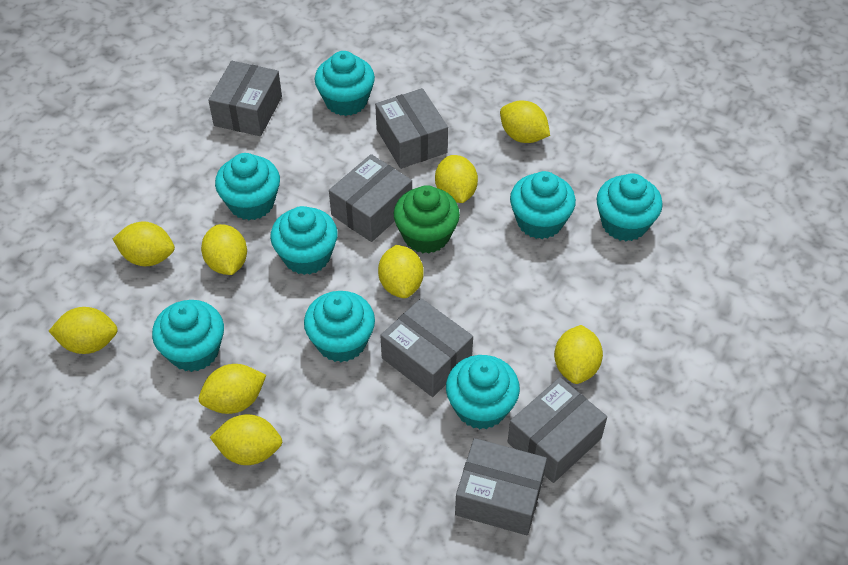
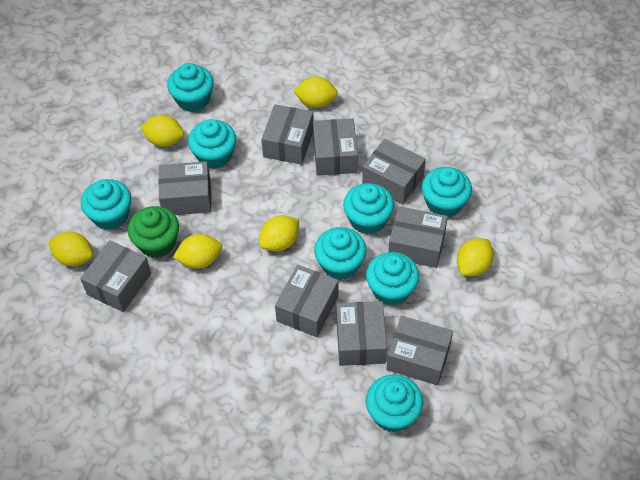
grey box: [208,61,282,136] [329,154,412,242] [375,88,448,169] [380,298,473,397] [455,438,547,535] [508,377,607,483] = 6 -> [80,240,151,312] [158,161,212,215] [261,104,314,165] [275,265,338,337] [313,118,358,176] [336,301,387,366] [362,139,426,204] [386,316,453,385] [388,206,448,268] = 9
yellow lemon: [49,307,118,354] [113,221,175,266] [199,364,266,414] [201,224,247,275] [210,414,282,465] [378,245,424,298] [435,155,478,203] [500,100,550,143] [554,325,603,384] = 9 -> [48,232,93,266] [140,115,184,147] [173,234,222,269] [259,215,299,251] [293,76,338,108] [457,238,494,276] = 6

